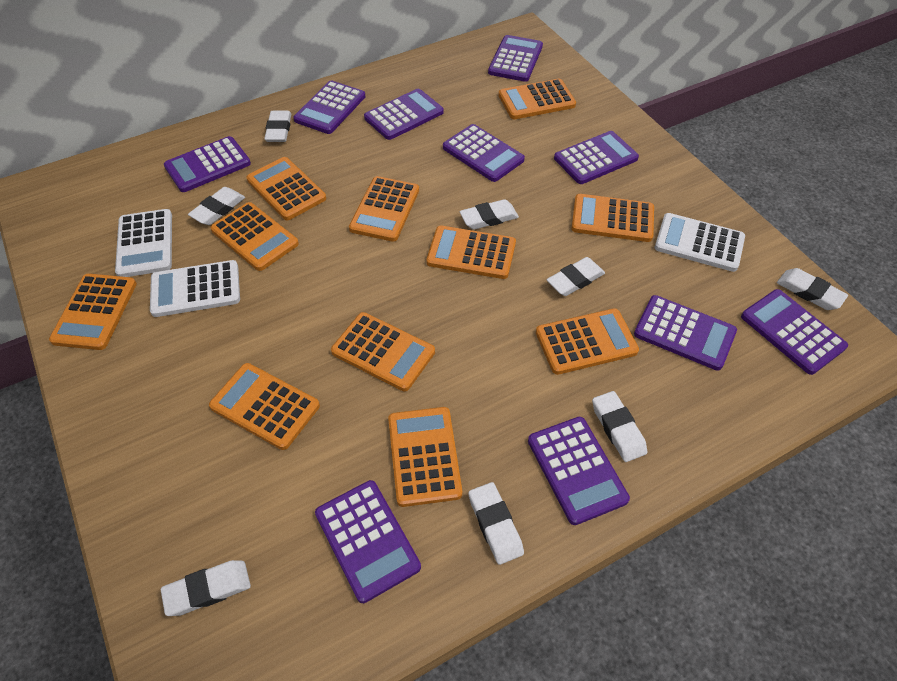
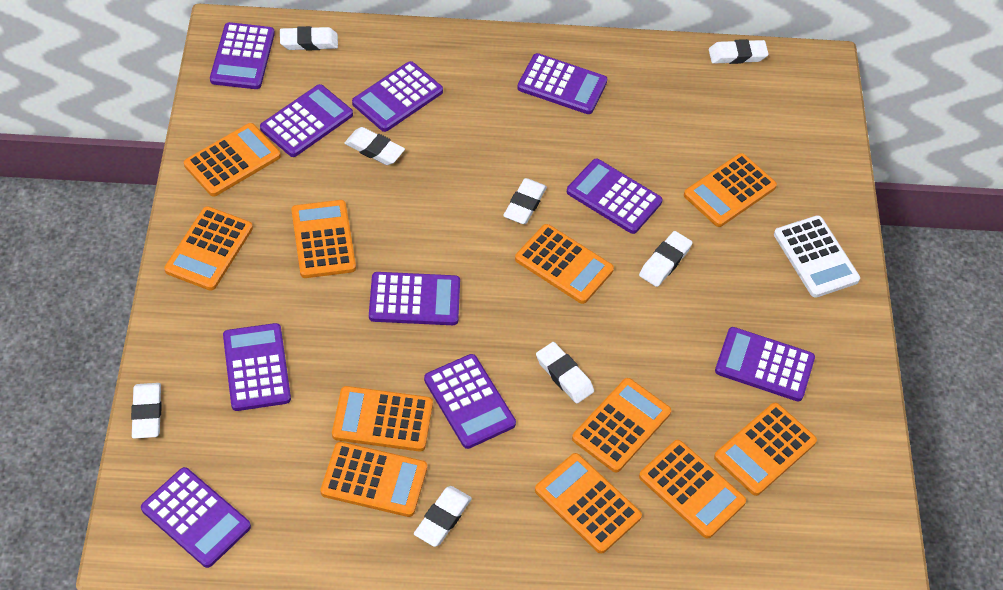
white calculator: [115,209,172,277] [150,260,240,317] [655,213,745,272] = 3 -> [774,215,860,298] = 1

